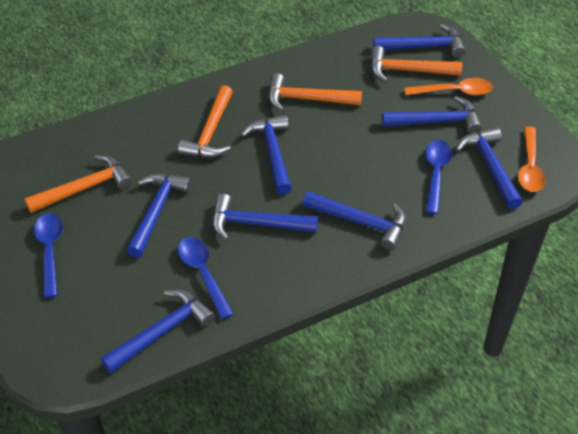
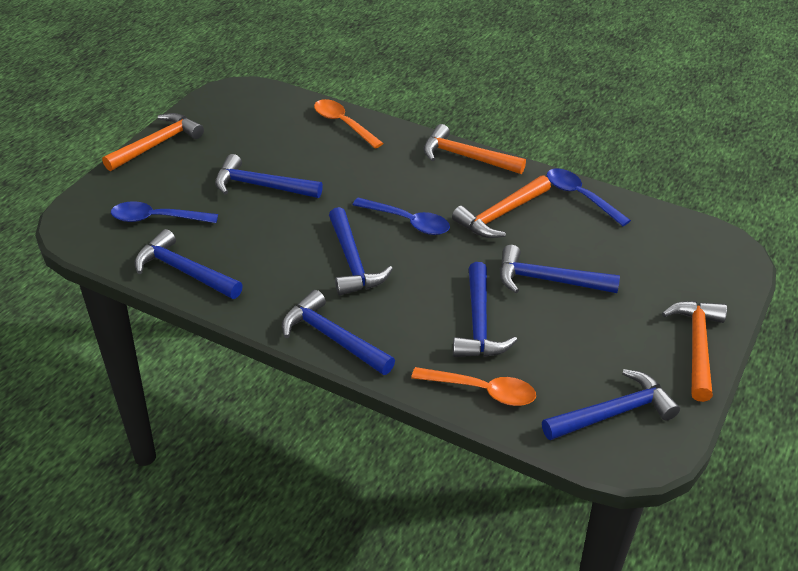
blue hammer: [101,289,215,373] [126,173,192,258] [212,194,318,240] [241,115,292,195] [302,191,406,251] [373,24,465,58] [382,96,482,134] [456,127,523,209] = 8 -> [134,229,243,299] [215,154,323,198] [282,290,395,375] [329,207,393,295] [453,262,517,357] [500,245,620,293] [542,369,680,440] = 7

